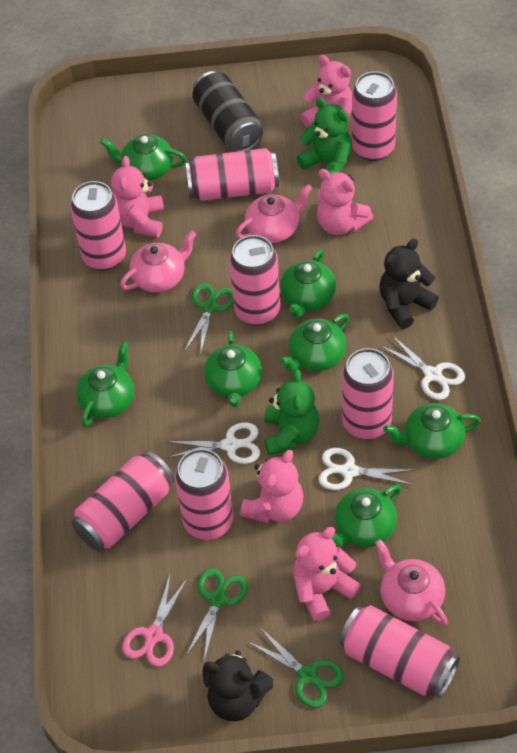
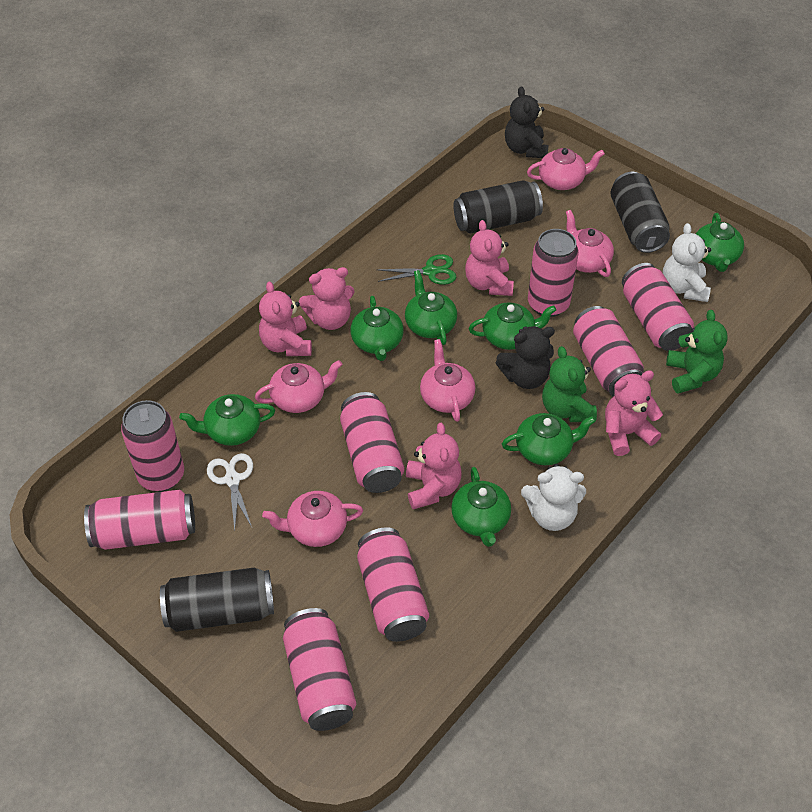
black can: [192,71,263,152] = 1 -> [160,568,274,632] [454,180,543,234] [610,172,670,253] = 3
green scissors: [184,283,234,356] [186,568,248,661] [248,628,344,708] = 3 -> [376,254,456,285] = 1
pink scissors: [122,575,188,667] = 1 -> none = 0
pink teapot: [120,231,196,292] [236,184,312,243] [375,539,448,626] = 3 -> [255,360,342,413] [262,491,363,547] [420,339,475,422] [527,148,605,190] [566,210,614,277] = 5
white scissors: [167,422,260,464] [319,448,414,490] [381,335,465,400] = 3 -> [207,453,253,530] = 1
white teddy bear: none = 0 -> [521,464,586,531] [663,223,711,302] = 2

